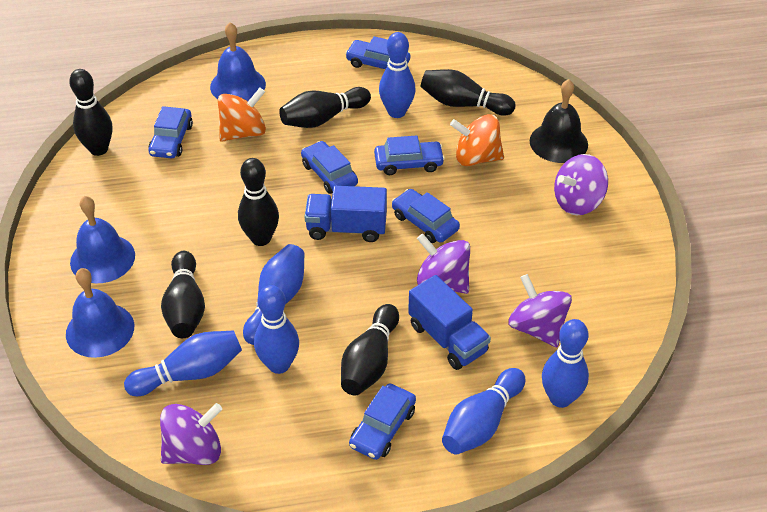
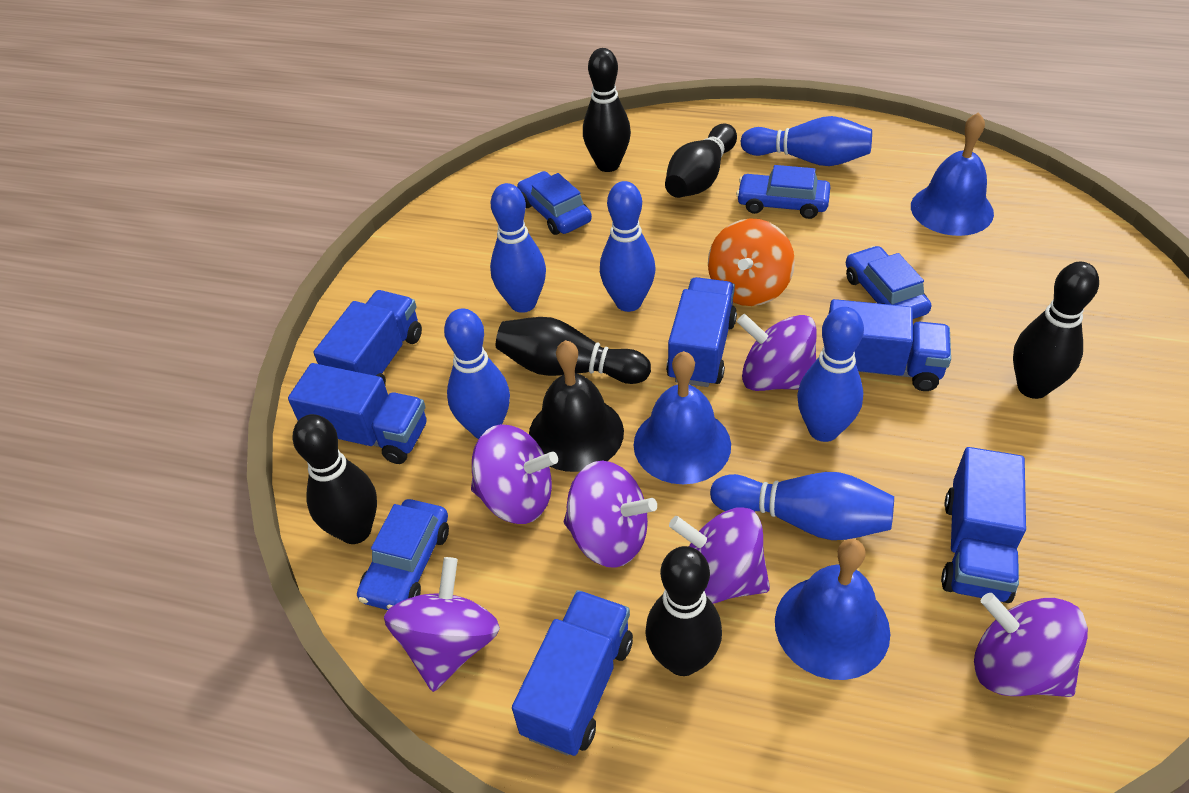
blue car: [148,106,193,158] [301,141,358,194] [345,36,410,69] [349,384,416,460] [374,135,445,175] [392,189,460,243] = 6 -> [357,499,449,610] [517,171,592,235] [736,165,830,219] [846,246,931,319] = 4
blue truck: [305,186,387,242] [408,275,491,370] = 2 -> [288,363,427,464] [313,290,422,384] [512,590,633,756] [666,277,737,387] [829,299,951,391] [941,447,1026,603] = 6
orange spinning top: [218,88,266,142] [450,114,504,166] = 2 -> [708,218,795,306] = 1
purple spinning top: [160,403,222,465] [417,233,470,294] [508,274,572,347] [554,154,608,215] = 4 -> [384,557,500,692] [471,424,558,524] [564,461,657,568] [669,507,770,604] [737,314,817,391] [974,593,1088,697] = 6

